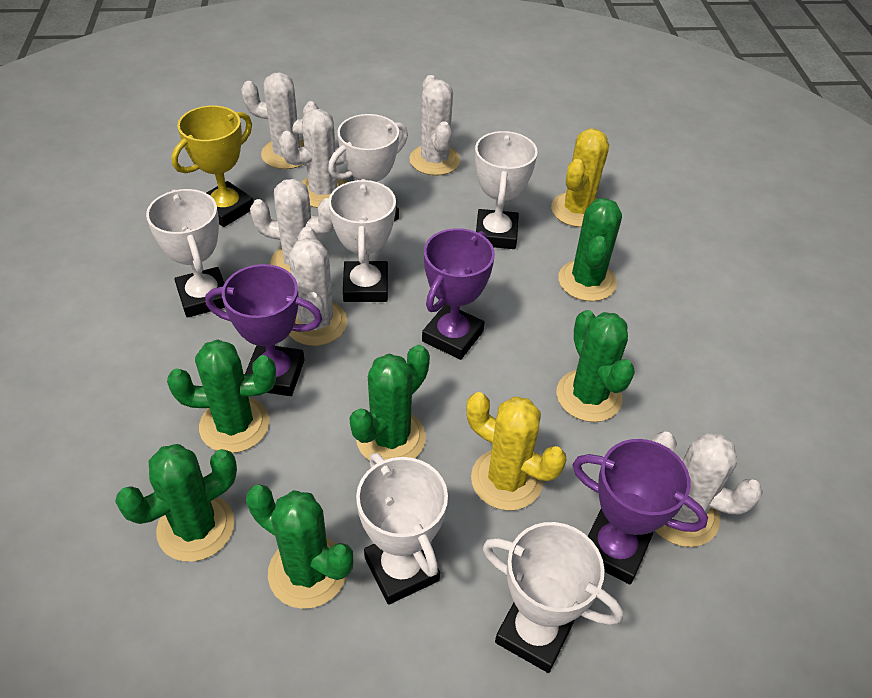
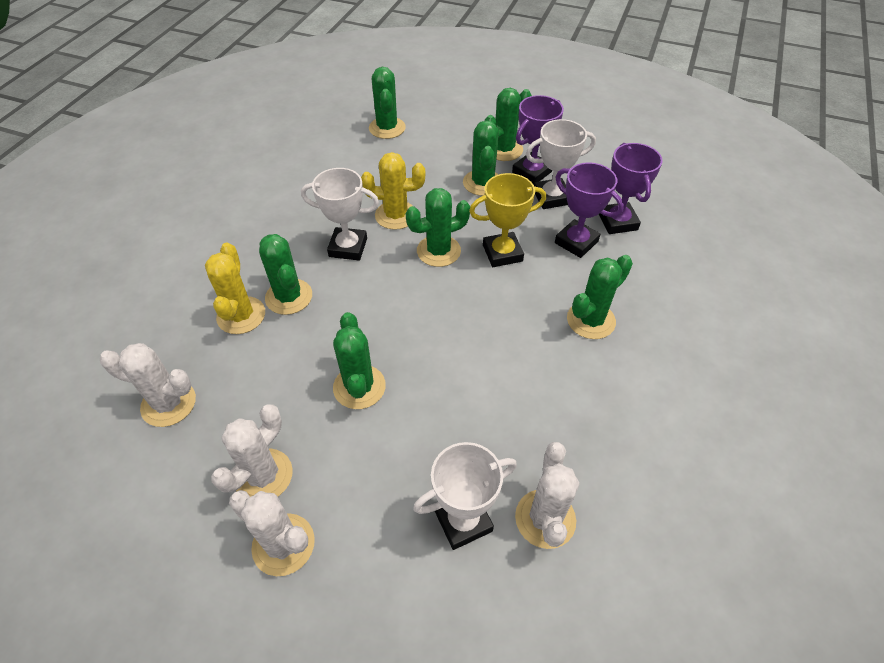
green cactus: [115,444,237,562] [167,339,276,453] [246,485,353,609] [349,345,430,461] [557,310,635,422] [558,198,622,301] = 6 -> [259,234,312,315] [333,312,386,409] [369,67,405,139] [406,188,470,267] [463,120,499,196] [484,88,532,161] [567,255,633,339] = 7
white cactus: [241,72,319,169] [250,179,334,273] [279,109,347,208] [289,227,347,346] [409,75,460,176] [652,432,763,547] = 6 -> [100,343,196,427] [211,404,293,497] [229,490,315,576] [515,442,579,549] = 4
white trophy: [146,189,225,318] [328,114,408,221] [328,179,396,302] [356,453,448,605] [475,131,538,249] [482,522,623,673] = 6 -> [301,168,379,260] [413,442,517,550] [526,119,596,209] = 3

